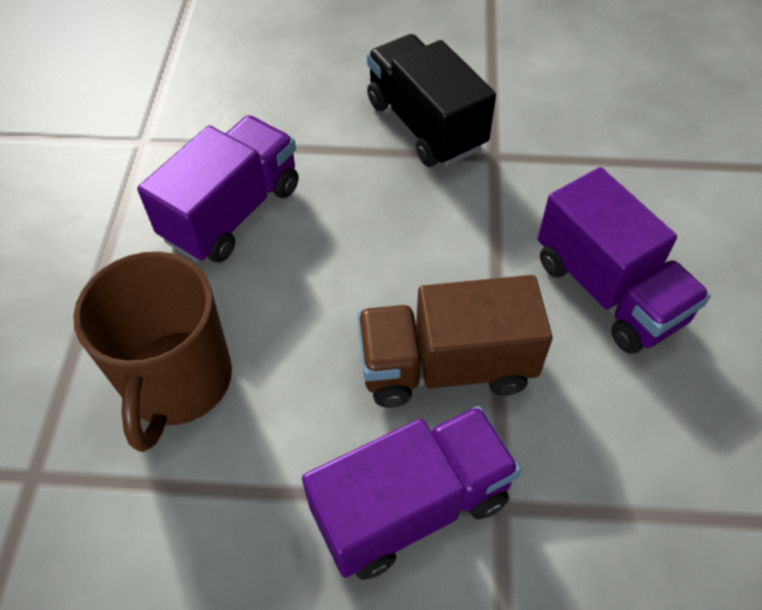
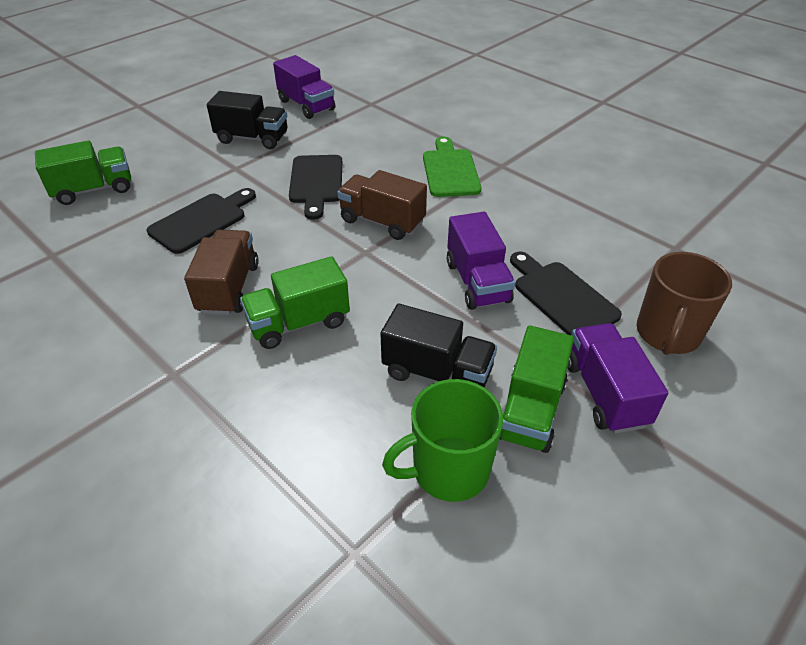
black cutting board: none = 0 -> [147,188,256,254] [289,155,342,220] [510,252,622,335] = 3
black truck: [367,34,496,167] = 1 -> [207,91,287,149] [380,304,497,388] = 2
brown truck: [357,275,553,407] = 1 -> [184,230,259,315] [337,170,427,240] = 2
green cutting board: none = 0 -> [423,137,481,197] = 1
green mug: none = 0 -> [382,379,503,502] = 1
green truck: none = 0 -> [35,140,131,205] [240,256,350,349] [499,325,574,453] = 3

